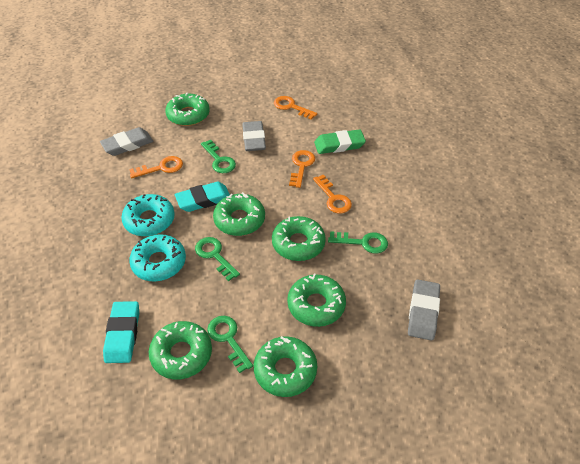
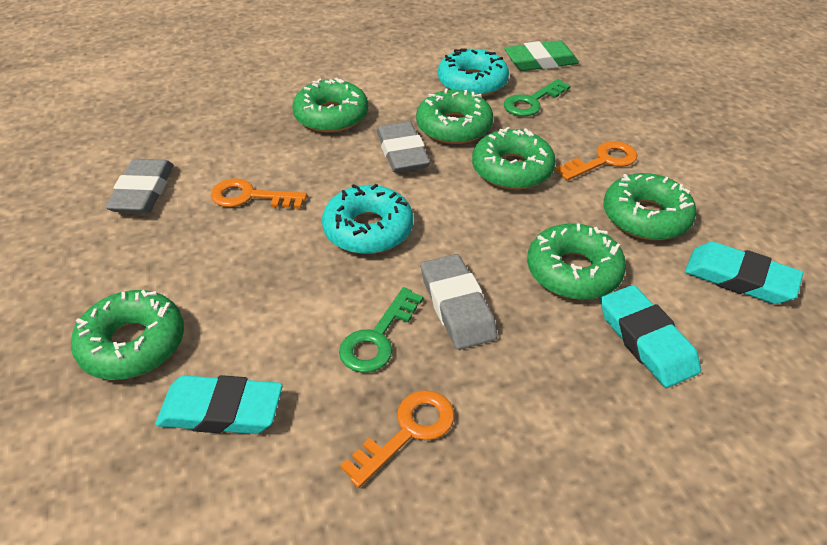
green key: [195,237,240,281] [201,140,236,173] [207,316,253,373] [328,231,388,254] = 4 -> [339,287,423,373] [504,79,570,116] = 2
orange key: [129,156,183,178] [274,96,317,120] [289,150,315,188] [313,174,352,213] = 4 -> [211,178,307,209] [340,390,454,488] [555,141,637,181] = 3
turquoise eraser: [103,301,139,363] [175,182,230,212] = 2 -> [155,375,283,434] [600,285,701,388] [685,242,803,304] = 3

